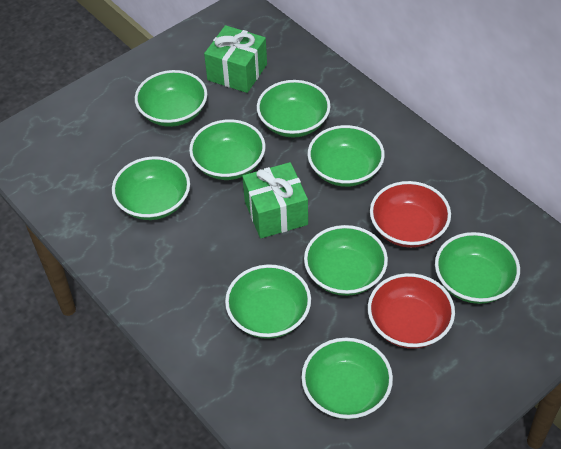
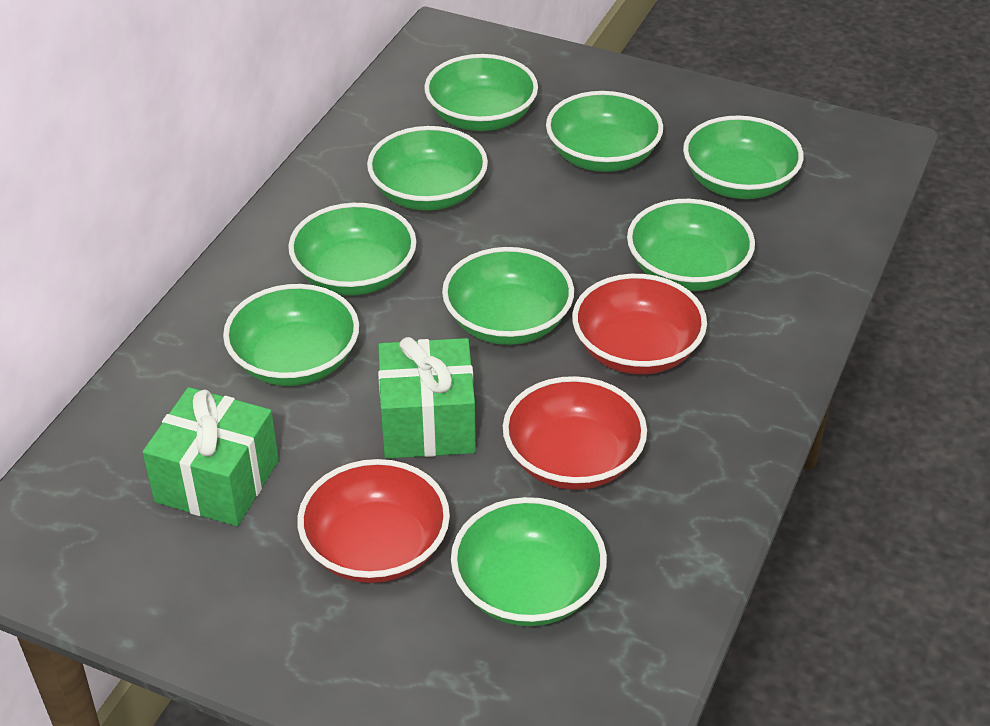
red bowl: [368,273,455,349] [370,181,451,248] = 2 -> [297,459,450,583] [503,376,647,490] [572,274,707,375] = 3

